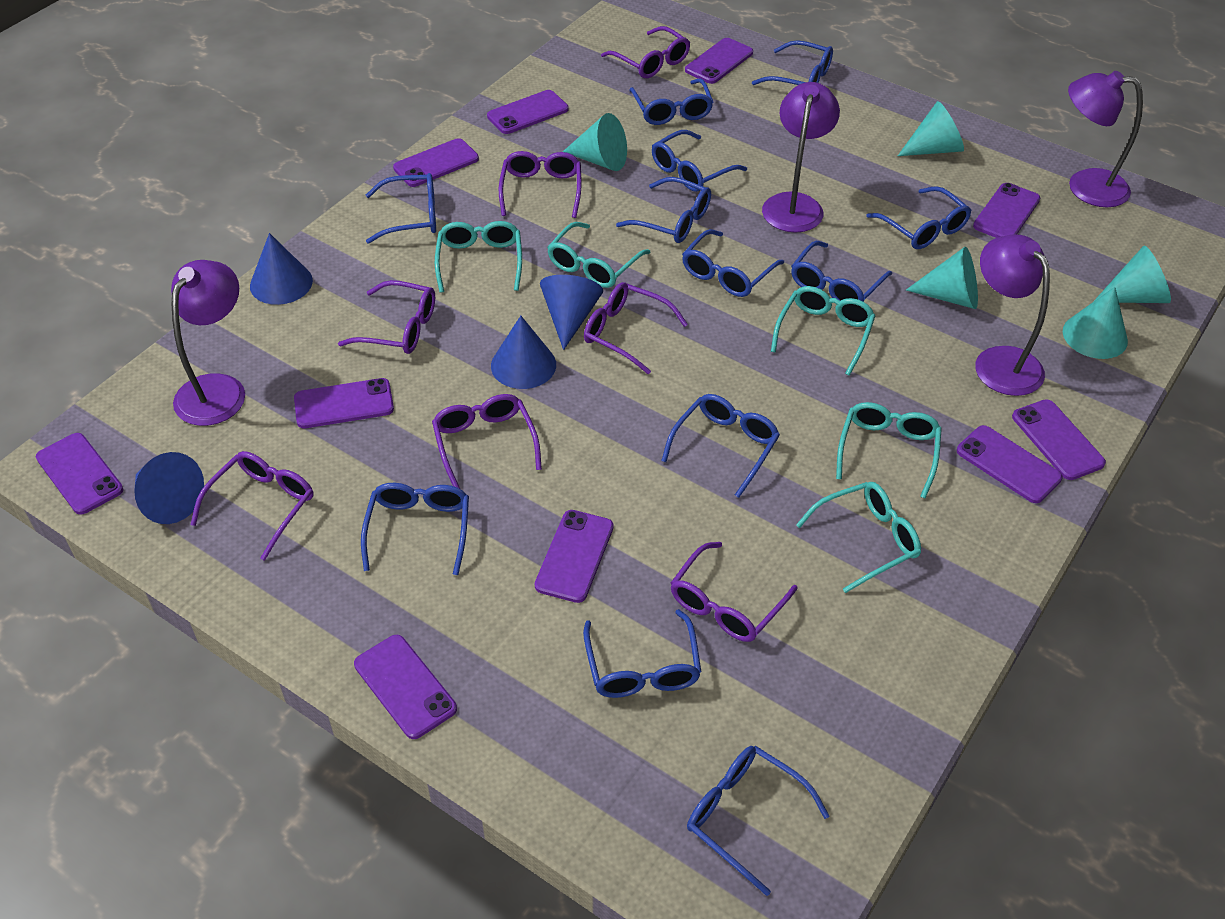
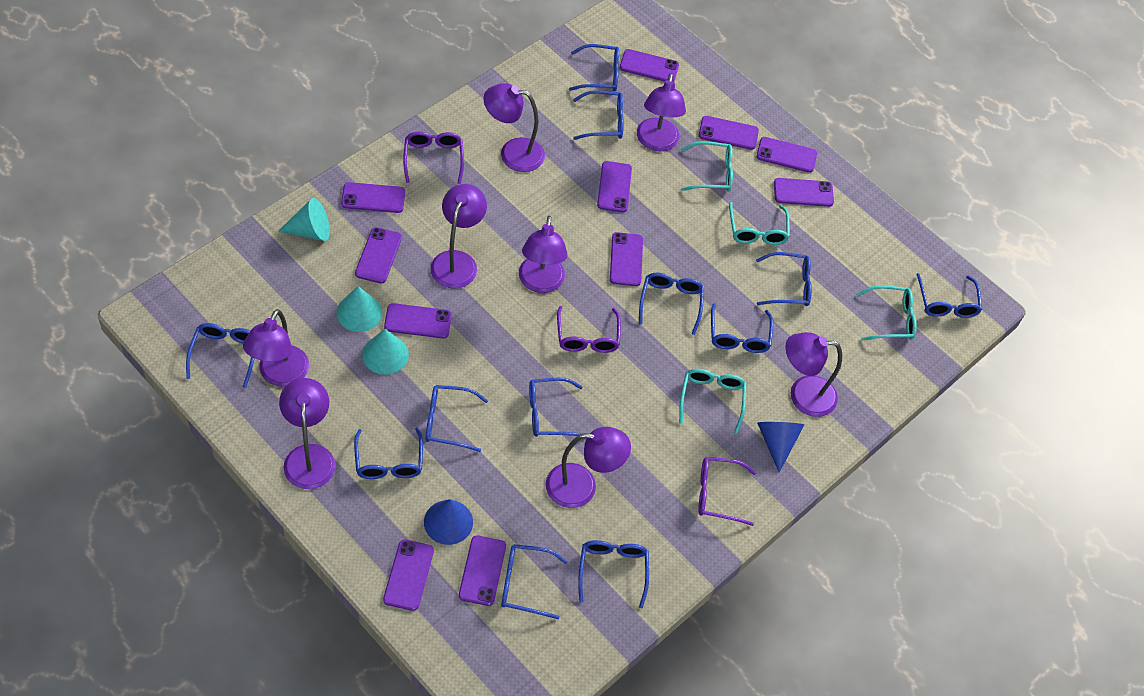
blue cone: [134,452,204,524] [250,233,313,305] [491,316,556,389] [540,275,603,350] = 4 -> [424,499,473,545] [757,422,804,473] = 2
purple glasses: [191,451,314,561] [338,280,435,354] [432,394,542,489] [499,151,582,218] [584,282,688,374] [601,26,690,78] [671,542,798,642] = 7 -> [403,131,464,184] [557,306,621,353] [698,457,756,526] = 3
purple lamp: [171,260,245,426] [762,82,840,233] [975,235,1050,396] [1068,71,1143,207] = 4 -> [243,309,309,387] [279,378,335,489] [430,184,487,289] [483,83,545,172] [519,215,567,293] [546,427,631,508] [637,73,686,151] [785,332,842,417] = 8
purple phone: [36,433,123,515] [294,378,394,428] [354,635,457,739] [393,138,479,187] [487,90,568,134] [535,510,613,603] [685,38,753,84] [957,425,1063,503] [973,183,1040,238] [1012,399,1106,480] = 10 -> [341,182,405,213] [355,227,402,284] [383,540,434,611] [384,303,452,339] [459,535,506,606] [597,161,632,212] [610,232,643,286] [620,49,679,82] [699,116,759,150] [756,137,817,173] [774,178,834,207] = 11
turquoise cone: [563,113,627,171] [898,101,964,156] [906,247,978,309] [1063,287,1128,359] [1093,246,1171,303] = 5 -> [278,198,330,241] [336,286,382,332] [362,329,409,375] = 3
turquoise glasses: [435,221,522,293] [547,222,651,288] [771,286,875,376] [796,482,921,593] [836,402,942,499] = 5 -> [679,369,746,434] [681,141,733,192] [729,202,790,245] [856,285,917,340] = 4

